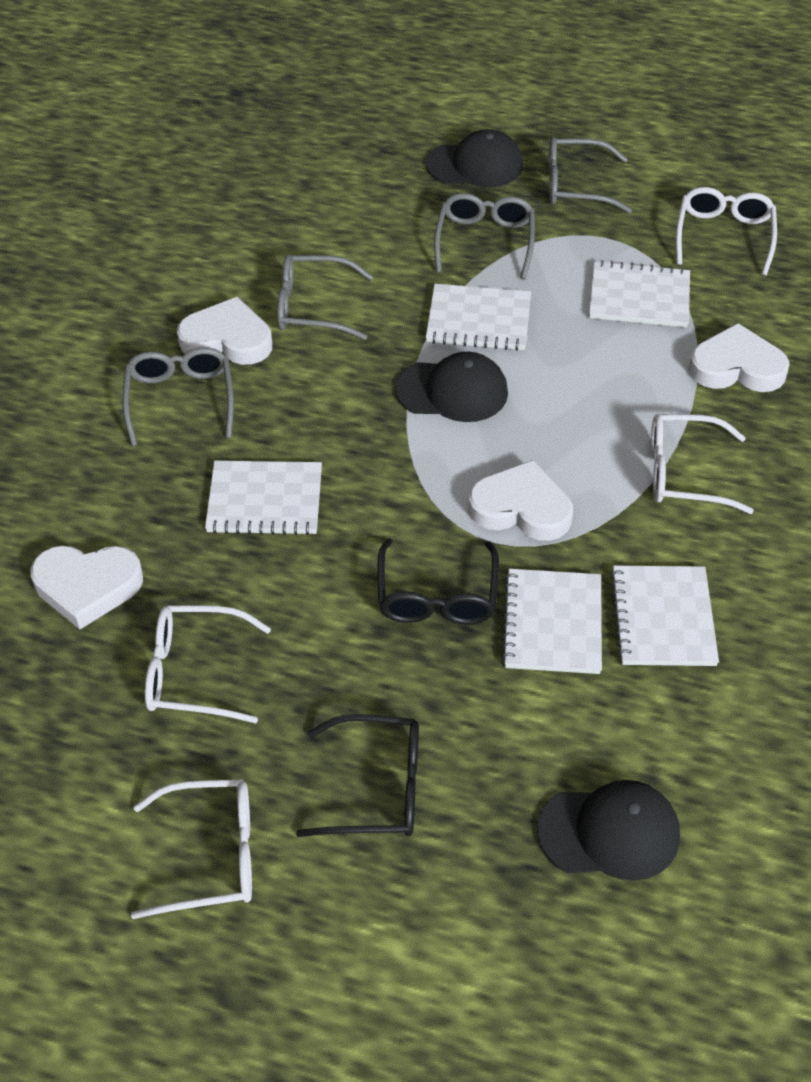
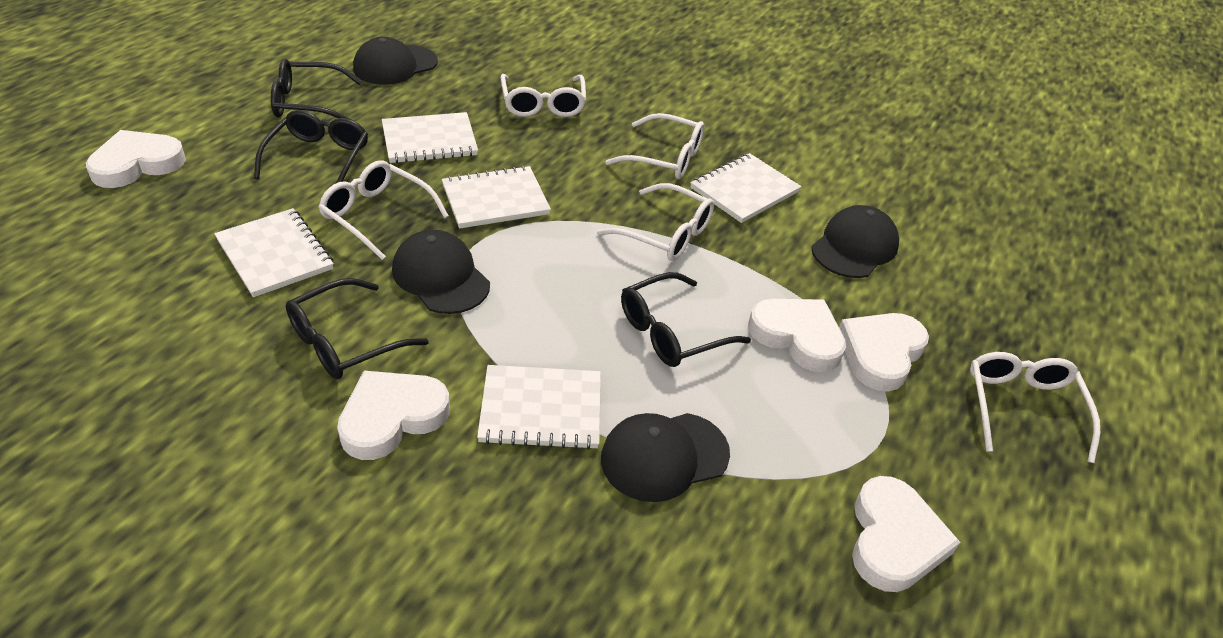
black cap: [395,352,508,422] [426,129,523,187] [537,780,680,881] = 3 -> [353,37,438,85] [392,230,490,314] [601,413,730,502] [811,205,899,278] = 4
black glasses: [296,714,419,837] [378,539,499,625] = 2 -> [254,110,368,183] [271,59,362,120] [286,278,429,379] [621,272,751,367] = 4
grey glasses: [122,347,234,446] [277,254,373,340] [434,193,535,279] [548,137,632,213] = 4 -> none = 0
white glasses: [131,779,252,919] [145,605,271,723] [651,414,754,514] [676,187,777,276] = 4 -> [318,160,449,260] [500,74,586,117] [597,183,714,261] [605,113,704,179] [970,352,1100,463] = 5
white heart: [30,546,143,629] [177,297,272,365] [468,460,573,541] [688,323,790,392] = 4 -> [86,130,186,188] [337,371,450,460] [748,299,846,372] [839,313,929,392] [852,476,960,592] = 5

